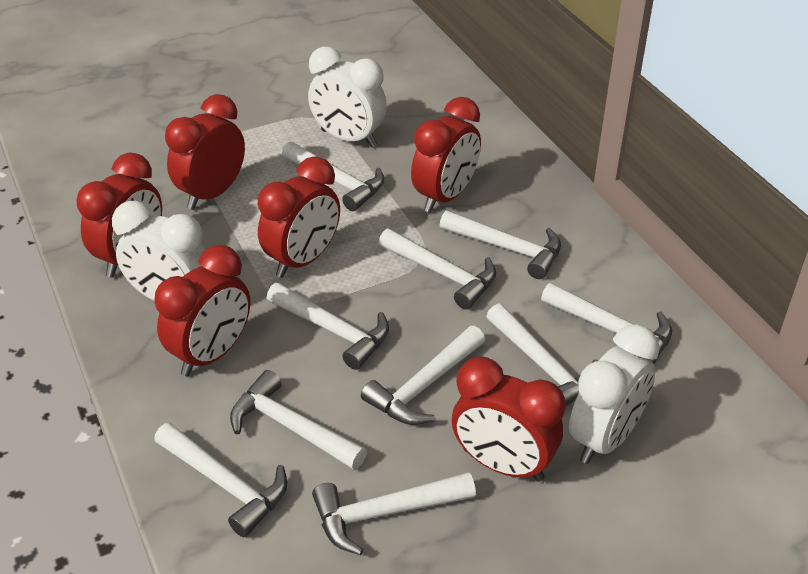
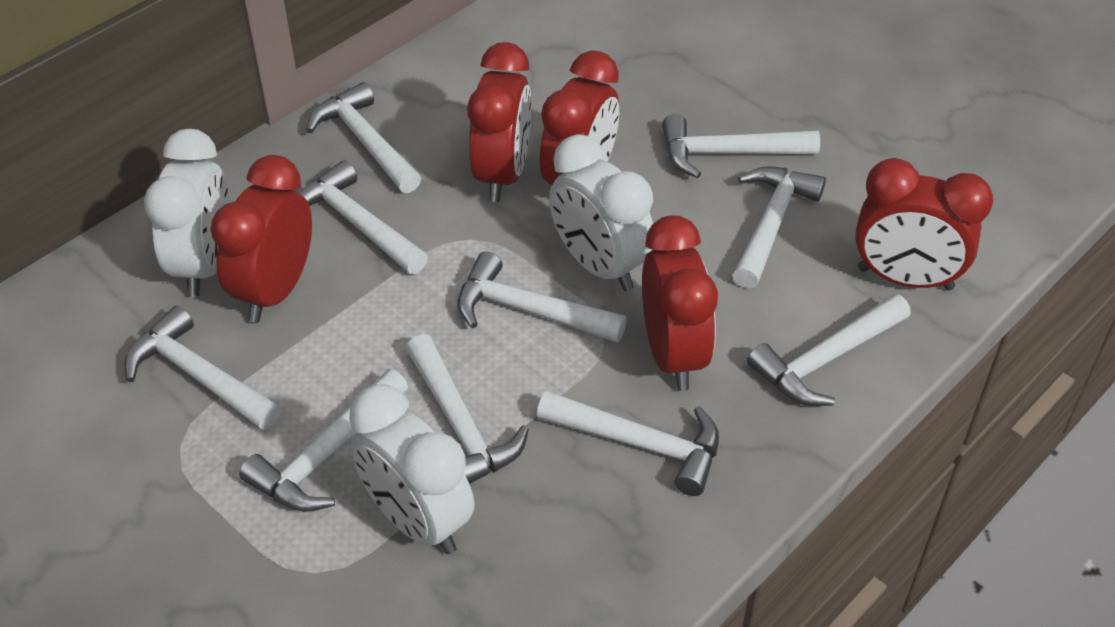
red clock: [76,153,162,278] [154,245,250,376] [165,94,245,210] [257,156,340,278] [411,97,481,213] [452,357,566,482] = 6 -> [210,155,312,322] [467,42,531,202] [539,51,619,185] [642,215,718,391] [855,158,993,291] = 5

